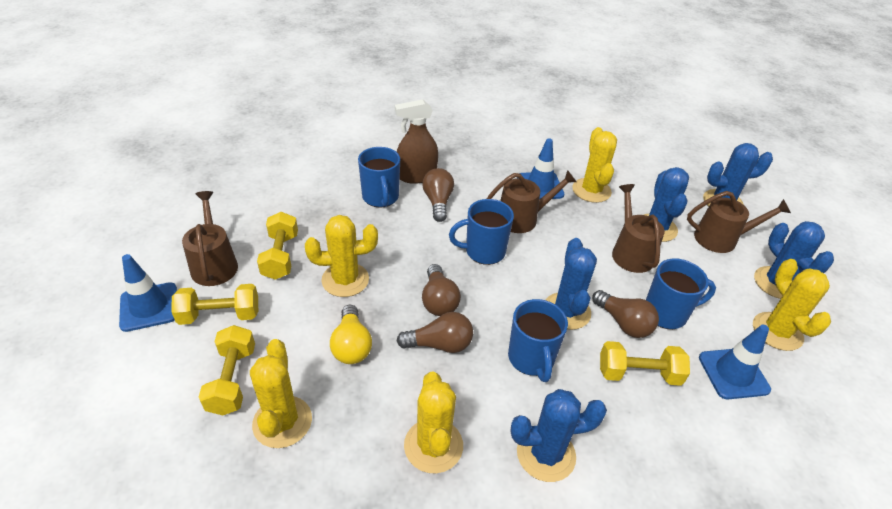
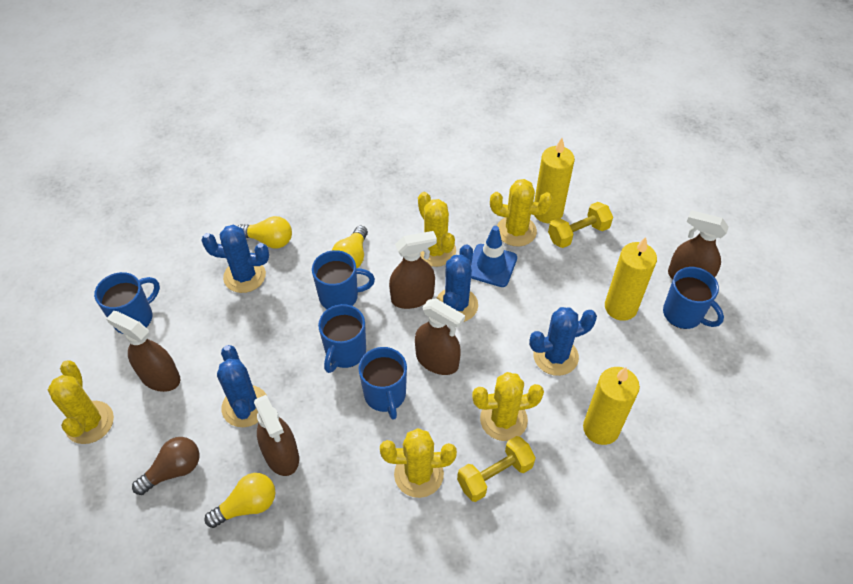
blue cactus: [510,389,607,482] [546,238,597,330] [644,167,689,242] [703,143,773,206] [754,221,834,299] = 5 -> [201,225,269,293] [217,345,267,427] [436,244,478,322] [529,307,597,376] = 4
blue mug: [358,147,400,207] [449,199,514,265] [508,299,568,382] [646,258,716,329] = 4 -> [94,272,160,334] [312,250,375,309] [318,304,366,373] [358,347,407,420] [663,267,724,329] = 5
blue traffic cone: [119,254,177,332] [517,138,564,200] [699,325,771,400] = 3 -> [471,226,517,287] = 1
brown light bulb: [397,312,473,353] [422,168,454,222] [422,264,461,316] [592,290,659,338] = 4 -> [132,437,200,495] = 1
brown spray bottle: [395,99,438,184] = 1 -> [106,311,180,392] [254,395,299,476] [389,231,437,309] [415,299,465,375] [668,210,729,279] = 5
brown watering can: [182,191,238,286] [487,170,577,233] [612,184,665,273] [687,191,791,253] = 4 -> none = 0
yellow candle: none = 0 -> [534,138,575,223] [583,367,640,445] [605,237,657,321] = 3
yellow dumbbell: [171,284,258,325] [199,325,255,415] [257,212,298,280] [600,341,690,386] = 4 -> [457,436,535,502] [548,202,613,248] = 2
yellow light bulb: [330,305,372,364] = 1 -> [205,473,275,528] [238,216,292,248] [332,226,368,268] = 3

